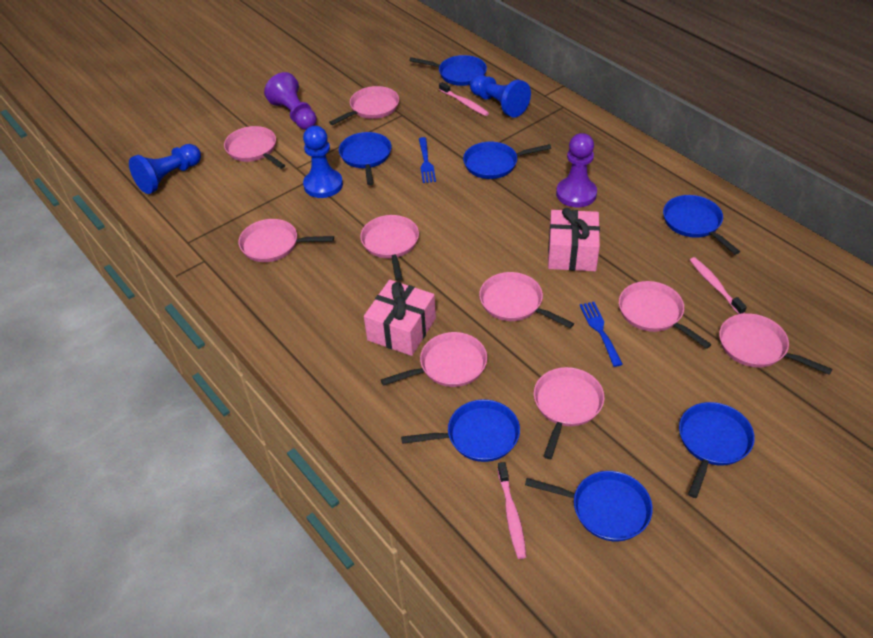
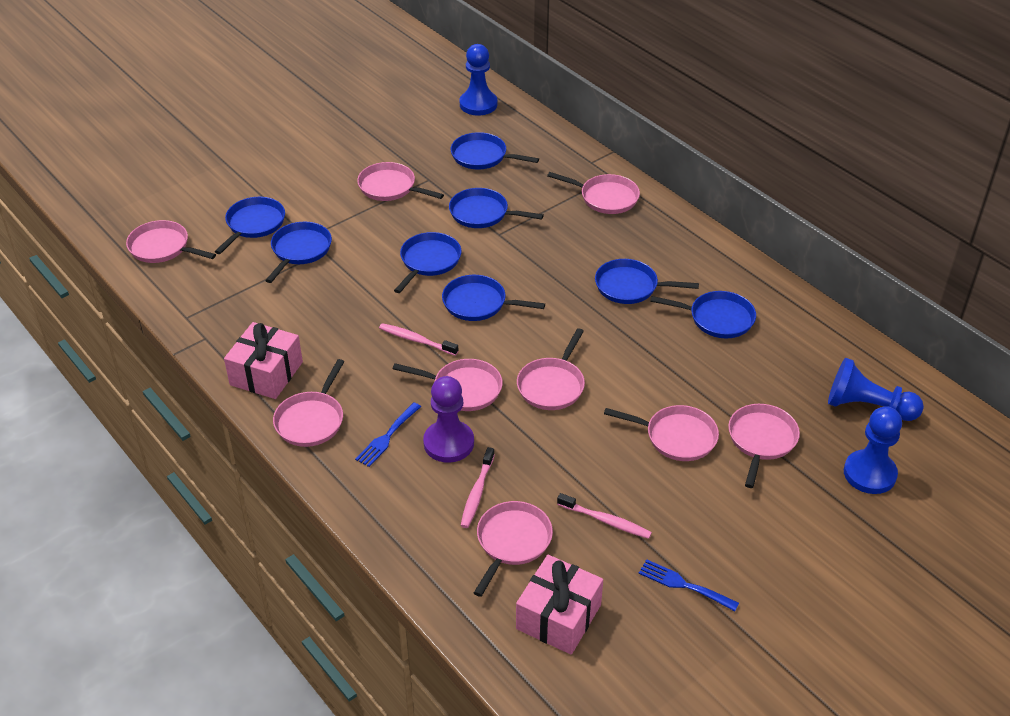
blue pan: [339,132,391,185] [401,399,520,462] [409,55,487,86] [463,142,551,179] [525,471,653,541] [663,195,740,255] [679,402,755,498] = 7 -> [215,197,285,254] [265,221,332,283] [394,232,461,293] [442,275,545,321] [449,188,544,228] [451,132,539,169] [595,259,699,304] [650,291,756,338] = 8
purple pawn: [264,72,317,130] [556,133,597,207] = 2 -> [423,376,474,463] = 1

